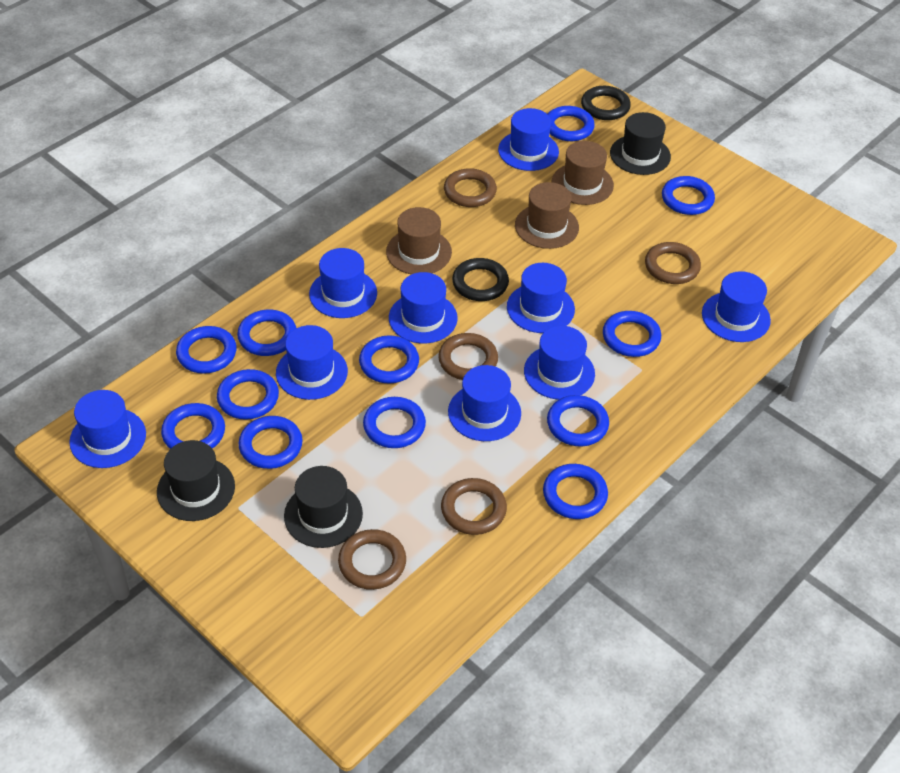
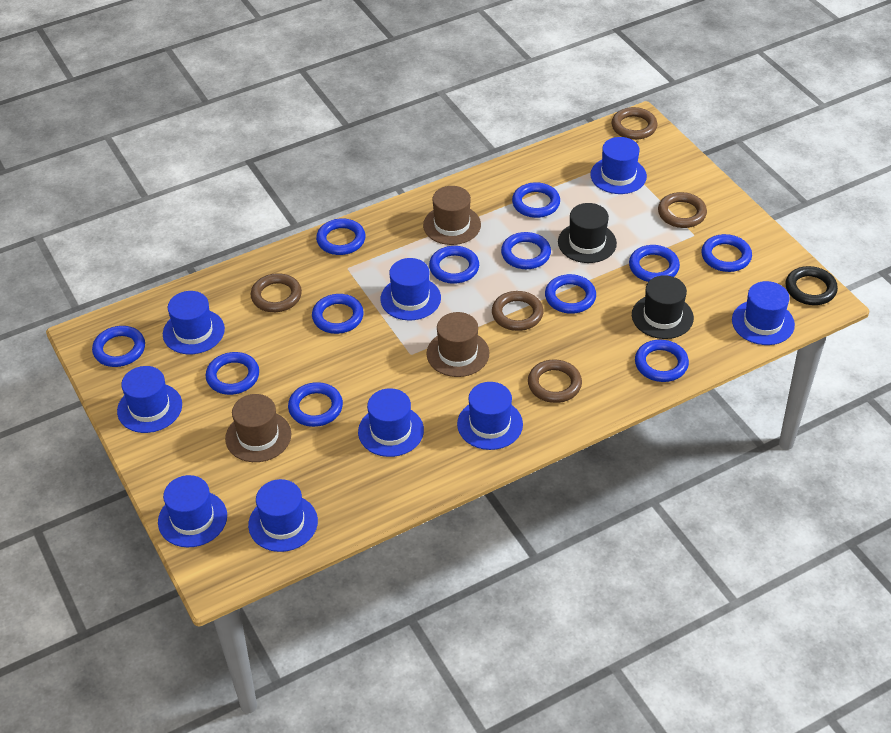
black hat: [157,440,235,521] [284,466,363,548] [610,112,671,175] = 3 -> [558,203,617,263] [632,275,694,339] = 2
black ring: [452,258,509,301] [581,86,631,120] = 2 -> [785,266,838,305] = 1

